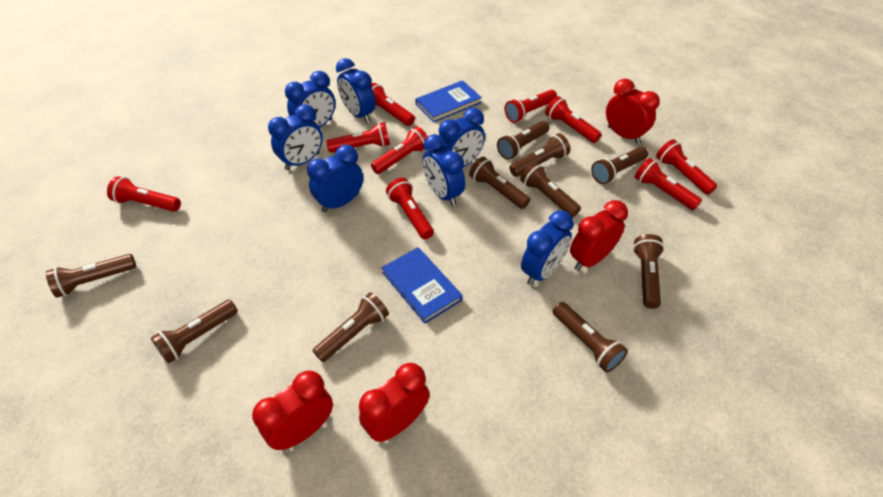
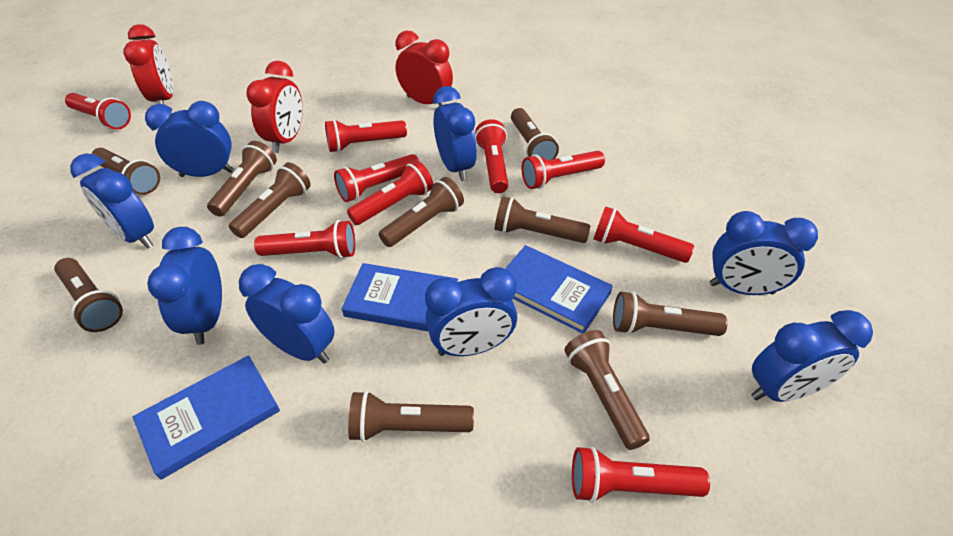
blue book: [382,247,463,324] [415,80,482,122] = 2 -> [133,355,280,479] [342,263,458,332] [505,245,613,334] = 3
blue clock: [268,104,323,170] [285,71,336,127] [307,145,363,213] [336,58,376,123] [422,134,465,206] [438,108,485,166] [521,210,574,285] = 7 -> [70,153,154,249] [145,101,234,177] [147,227,222,345] [239,264,335,363] [425,267,517,356] [433,86,477,182] [710,211,818,295] [751,310,873,402] = 8
red clock: [252,370,333,450] [359,363,430,442] [570,200,628,271] [606,79,660,144] = 4 -> [123,24,173,104] [246,61,303,153] [395,31,453,106] = 3

